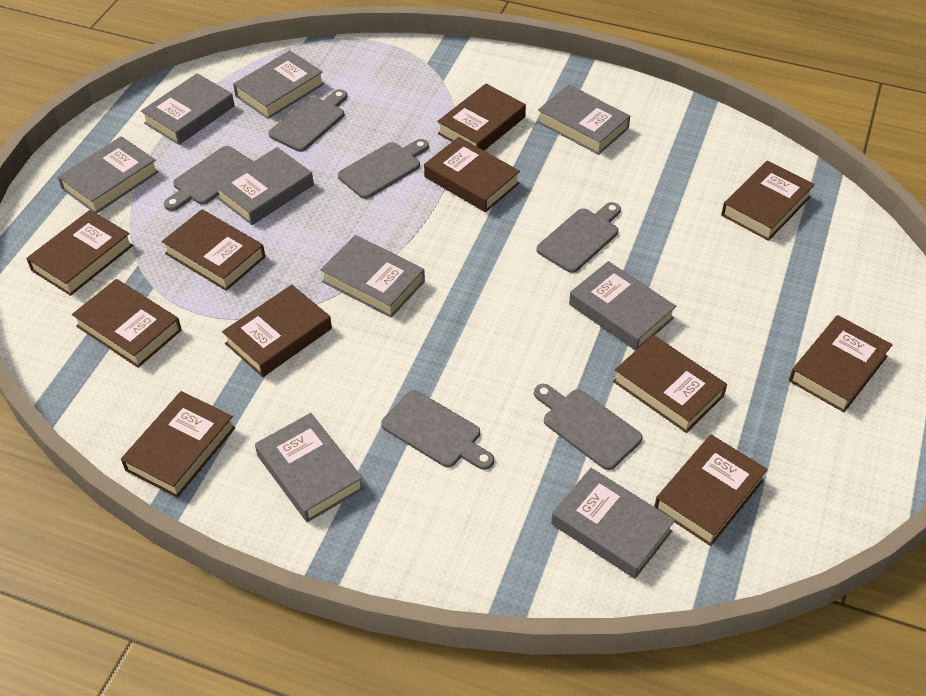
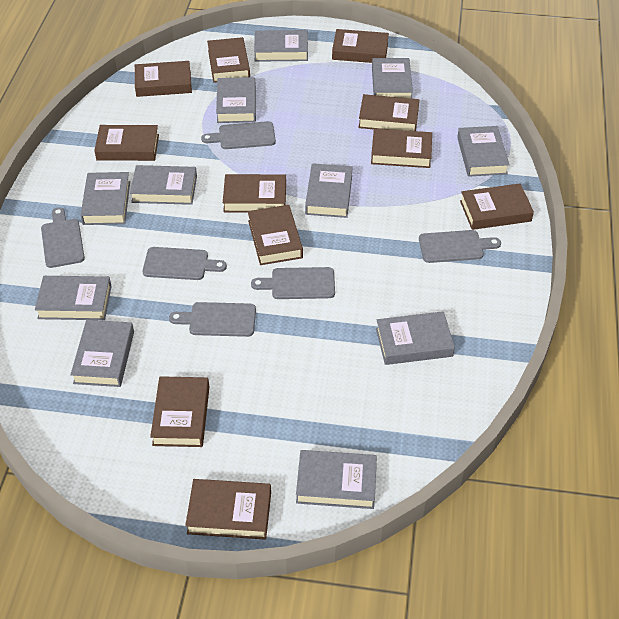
grey book: [58,136,159,213] [141,73,234,145] [215,147,314,225] [233,50,324,119] [255,413,364,522] [320,235,425,318] [537,84,630,155] [551,468,675,579] [569,261,676,351] = 9 -> [35,276,112,320] [71,320,134,387] [80,172,130,225] [130,165,197,205] [216,77,256,123] [254,30,308,62] [296,450,377,509] [305,163,353,218] [372,58,413,99] [376,311,455,365] [457,126,510,177] = 11

